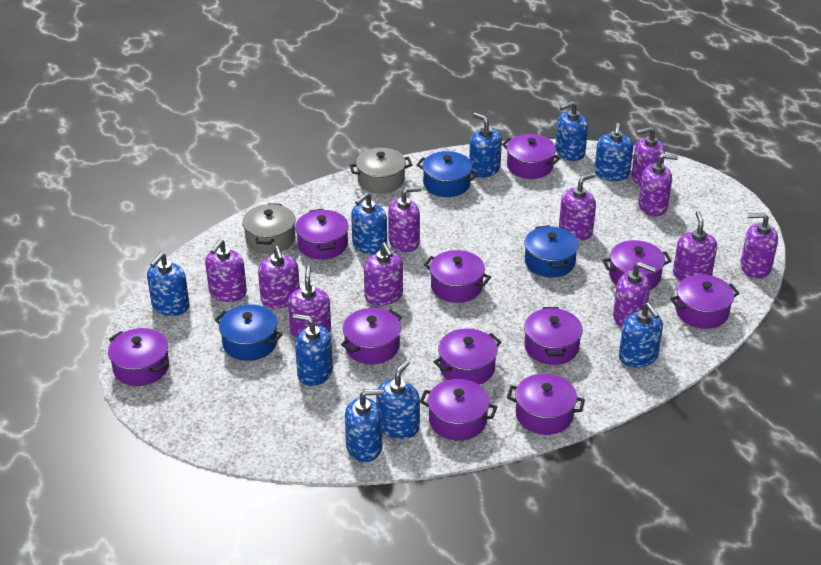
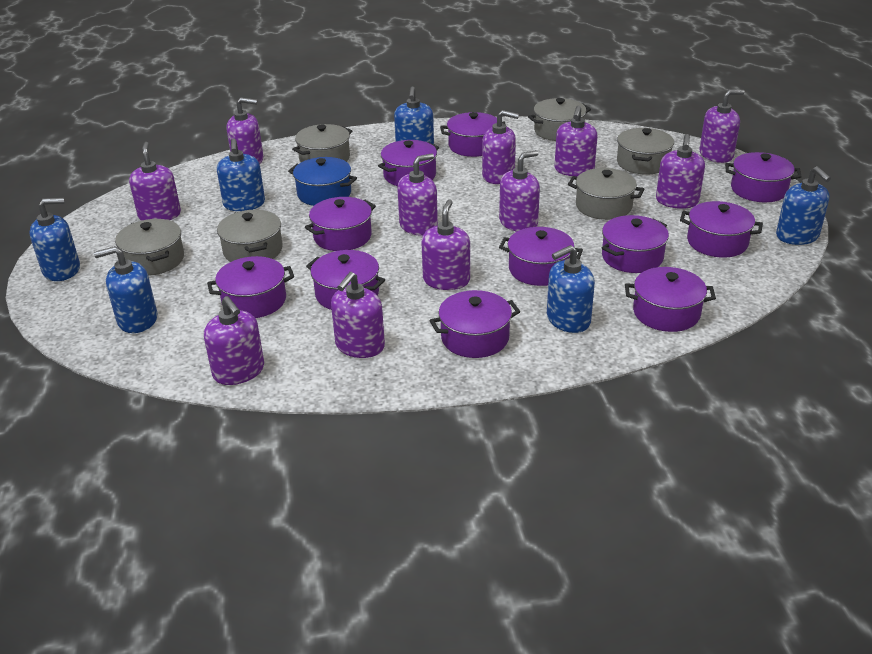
blue pot: [215,305,283,361] [416,151,478,197] [524,225,579,277] = 3 -> [288,157,357,206] = 1
blue soap dispenser: [147,253,190,316] [293,314,333,386] [345,389,384,462] [351,192,387,254] [376,360,420,439] [469,113,502,178] [555,101,588,161] [594,123,633,181] [619,303,663,368] = 9 -> [29,198,80,281] [94,246,157,333] [217,138,265,211] [394,86,434,144] [547,245,595,333] [776,166,831,245] = 6
grey pot: [242,203,296,254] [349,148,412,194] = 2 -> [115,219,184,276] [217,210,283,262] [292,124,352,162] [528,98,591,141] [568,168,644,220] [617,128,674,175] = 6

